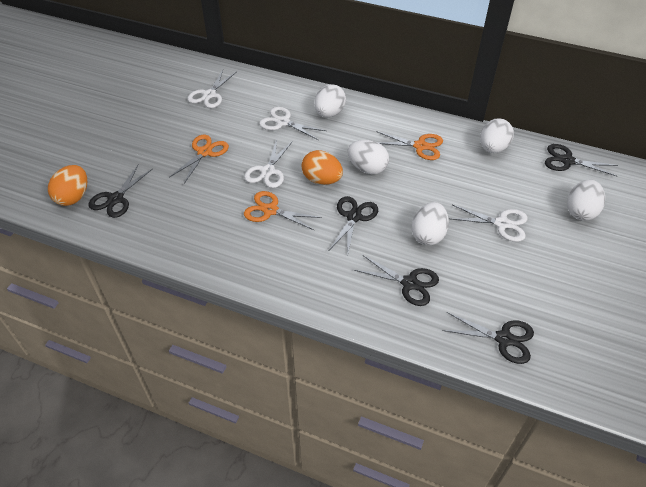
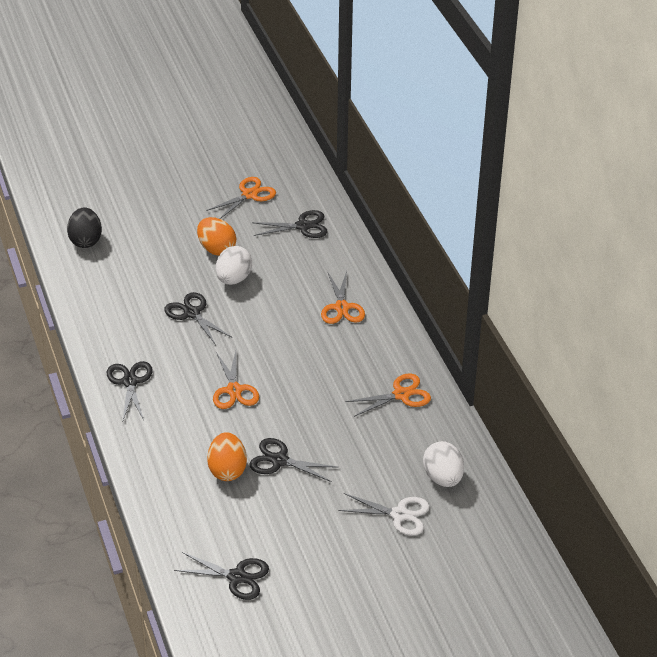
black egg: none = 0 -> [67,207,102,248] = 1
orange scissors: [170,135,229,184] [244,191,322,230] [377,131,443,160] = 3 -> [206,177,276,219] [213,351,259,409] [321,271,365,324] [346,373,431,417] = 4
white egg: [314,84,346,117] [347,140,389,174] [411,202,449,246] [480,118,514,153] [567,180,605,221] = 5 -> [216,246,252,285] [423,441,464,487] = 2
white scissors: [187,70,236,108] [244,139,293,188] [259,106,327,140] [449,205,527,242] = 4 -> [338,493,430,536] = 1

